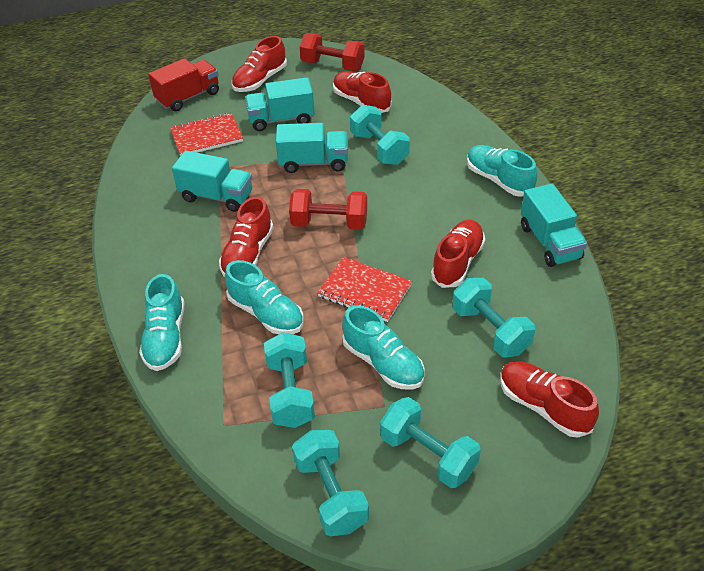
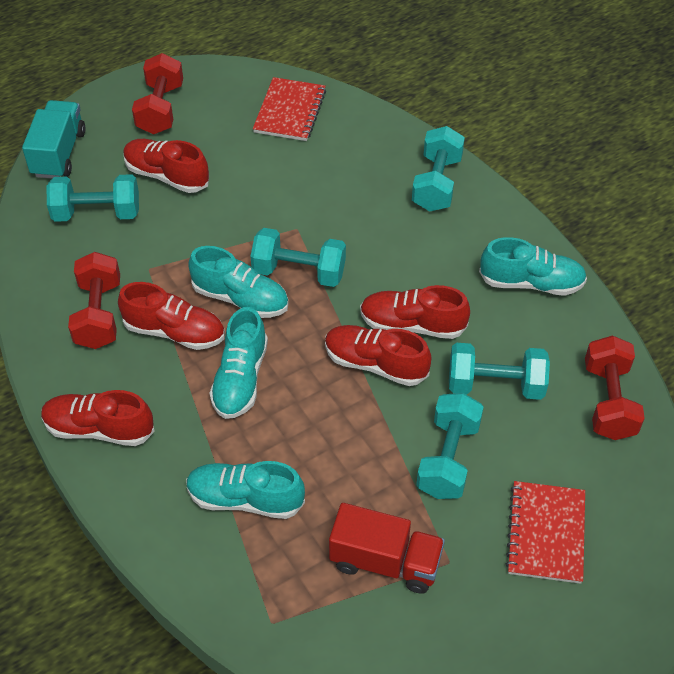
red dumbbell: [289,189,367,230] [300,33,365,71] = 2 -> [68,252,120,349] [132,53,183,134] [585,336,645,440] = 3
turquoise truck: [172,150,253,212] [245,77,315,131] [276,123,348,173] [521,183,587,267] = 4 -> [22,100,86,179] = 1

